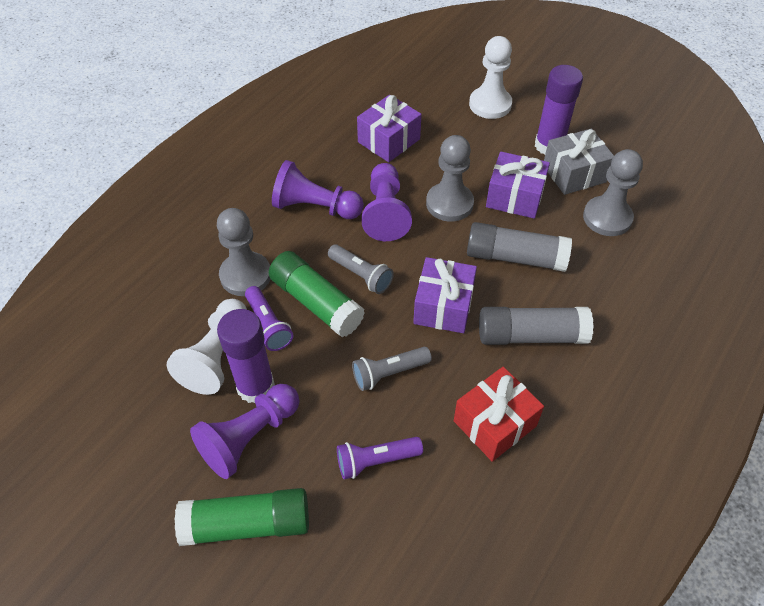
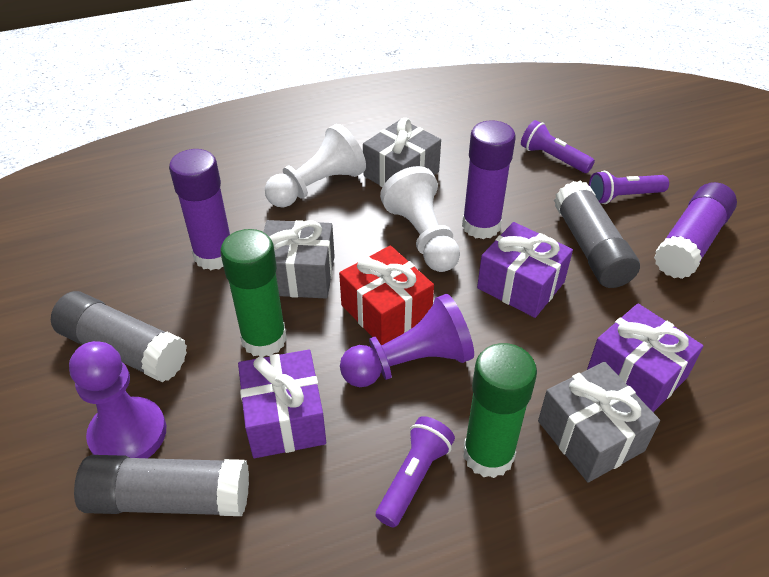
grey flashlight: [328,244,394,294] [352,347,432,391] = 2 -> none = 0
grey gift: [544,129,614,195] = 1 -> [263,220,335,299] [363,118,441,187] [538,362,660,483] = 3
grey glue stick: [467,222,572,272] [479,307,594,345] = 2 -> [51,291,187,382] [74,455,249,516] [554,180,640,288] = 3
grey pawn: [217,208,270,296] [426,135,474,222] [583,149,643,236] = 3 -> none = 0
purple flashlight: [245,286,294,351] [337,437,423,479] = 2 -> [376,416,455,527] [521,120,595,173] [589,171,669,204] = 3
purple glue stick: [217,309,275,403] [535,65,583,154] = 2 -> [169,149,230,270] [462,120,516,239] [654,182,737,279] = 3
purple pawn: [190,384,299,479] [272,160,364,219] [362,163,412,241] = 3 -> [69,341,166,458] [340,294,474,387] = 2

